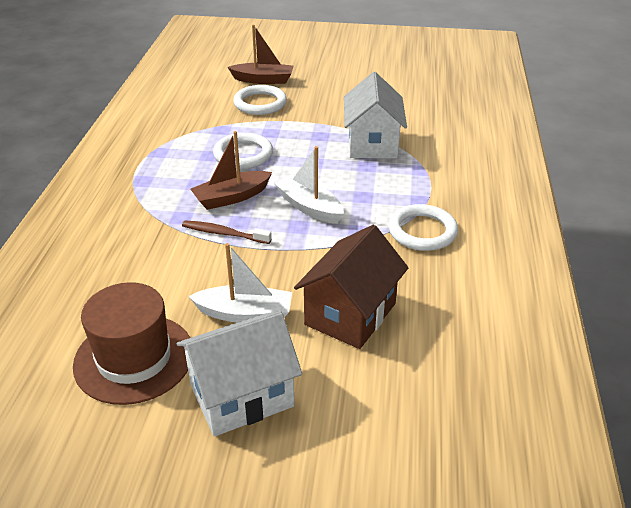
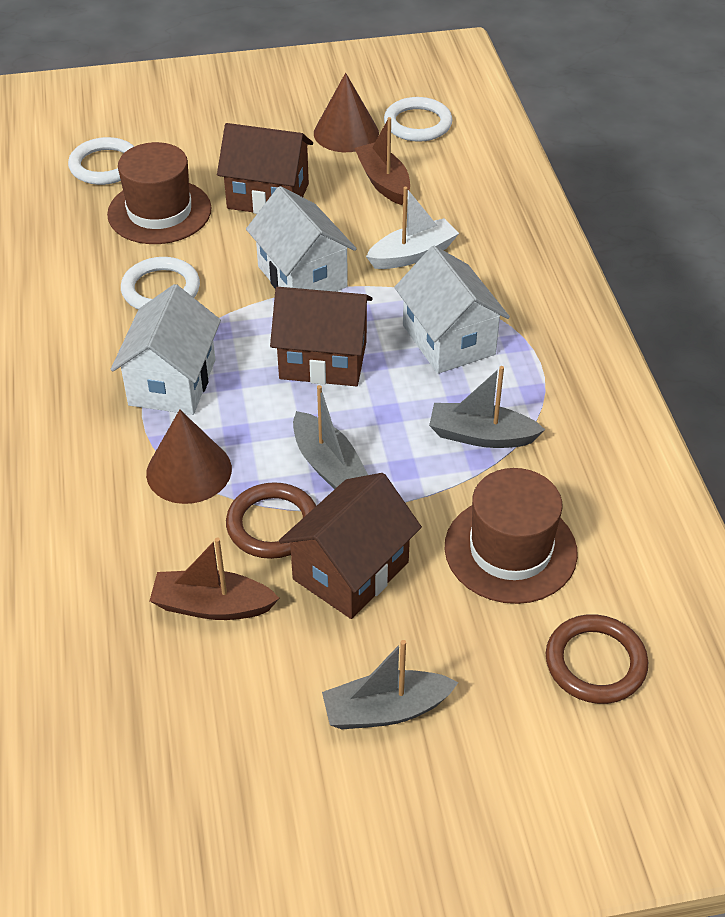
brown cone: none = 0 -> [146,410,232,504] [314,73,379,152] = 2
brown hat: [73,282,190,405] = 1 -> [107,142,212,244] [445,468,578,604] = 2
brown house: [294,225,409,349] = 1 -> [217,123,313,214] [270,287,373,386] [279,473,422,619] = 3
brown ring: none = 0 -> [226,482,316,559] [546,614,648,704] = 2
brown toothbrush: [182,220,272,244] = 1 -> none = 0
grey boat: none = 0 -> [293,385,368,489] [322,640,459,729] [429,366,545,448] = 3
white boat: [188,243,292,323] [274,146,344,224] = 2 -> [366,187,459,269] = 1
white house: [177,311,302,437] [344,72,407,158] = 2 -> [111,284,221,415] [246,186,357,292] [394,246,510,374] = 3

